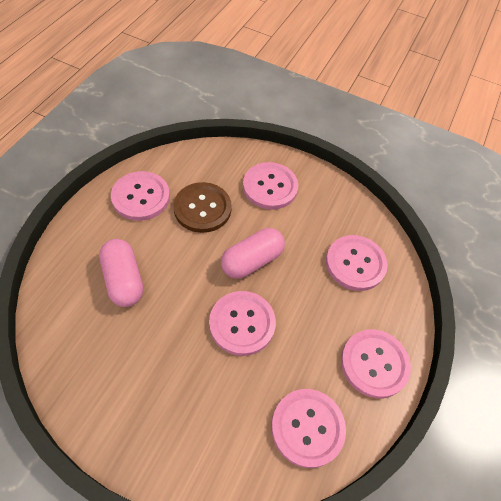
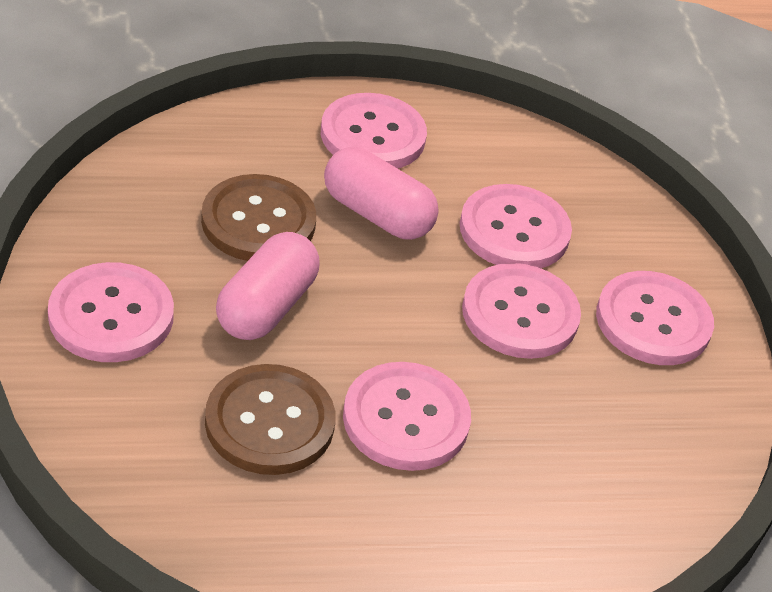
brown button: [173,182,232,233] = 1 -> [201,174,316,261] [205,364,335,475] = 2

